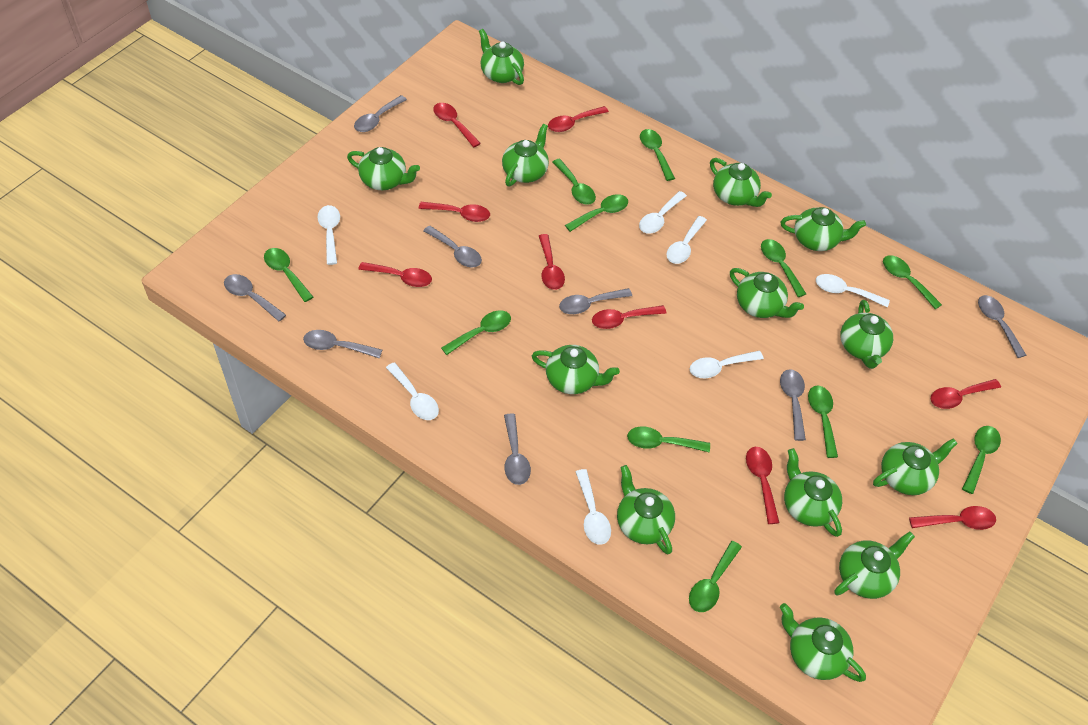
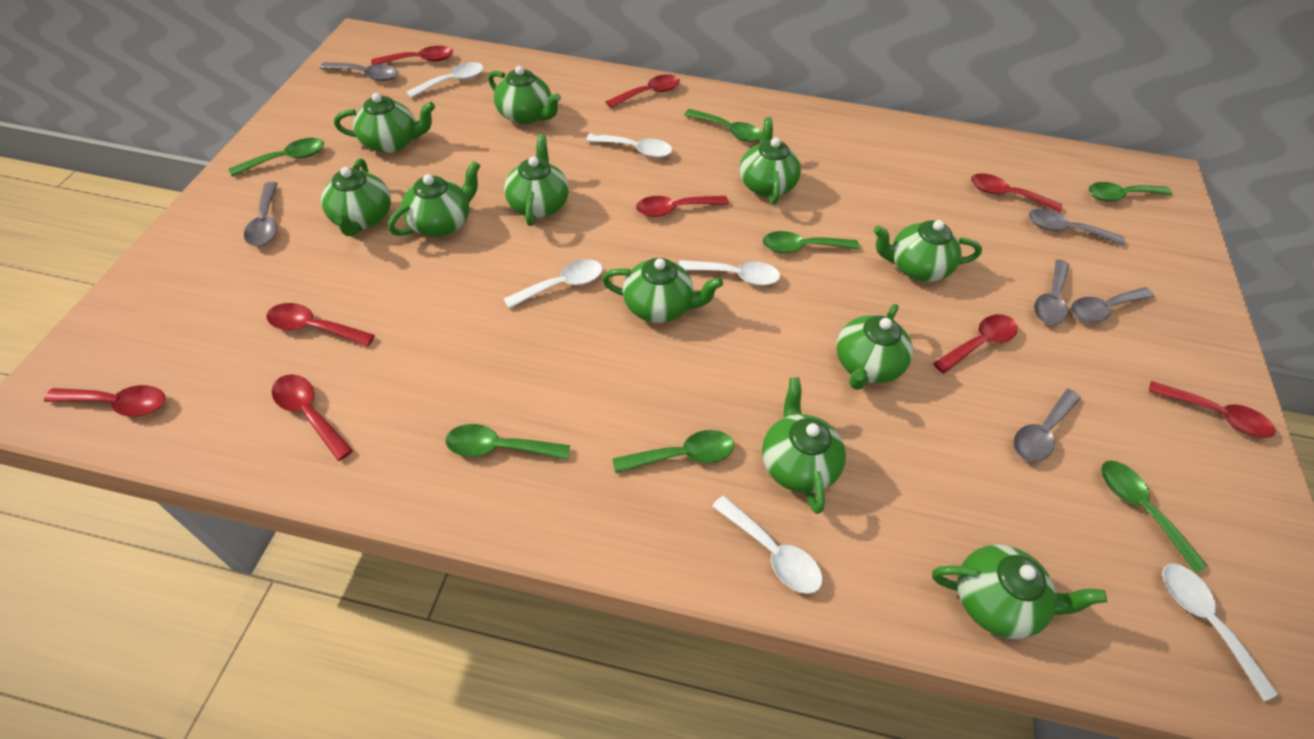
green spoon: [264,248,313,302] [441,310,511,355] [552,159,596,205] [565,194,628,232] [627,426,710,453] [640,129,675,181] [689,541,742,612] [761,239,806,297] [808,385,838,458] [883,255,942,309] [962,426,1001,494] = 11 -> [229,138,324,177] [446,424,570,460] [612,430,734,473] [684,109,762,142] [763,231,859,253] [1089,182,1172,201] [1101,461,1208,573] = 7
green teapot: [347,147,420,190] [479,29,524,85] [502,124,549,186] [532,345,620,394] [617,465,675,555] [710,158,772,207] [730,268,804,318] [780,603,866,682] [781,207,866,251] [784,448,842,537] [834,531,915,599] [840,300,893,369] [873,438,958,495] = 13 -> [321,158,391,236] [334,93,435,153] [388,161,481,237] [488,66,561,125] [504,134,569,226] [602,258,723,323] [739,117,801,204] [762,377,846,514] [836,304,913,390] [874,220,982,282] [932,544,1107,639] = 11
grey spoon: [224,274,286,322] [303,330,382,358] [354,95,407,132] [423,225,482,268] [504,413,531,485] [559,288,632,314] [780,369,806,441] [978,295,1026,358] = 8 -> [244,182,278,246] [320,62,399,81] [1013,389,1081,462] [1028,209,1125,246] [1034,259,1069,325] [1071,287,1154,322] = 6
white spoon: [317,205,340,265] [386,362,439,420] [576,469,611,545] [639,191,687,234] [666,216,707,264] [690,351,764,378] [816,274,890,308] = 7 -> [406,62,484,98] [504,259,603,308] [586,134,672,158] [679,260,780,286] [712,495,823,594] [1162,563,1278,701] = 6

